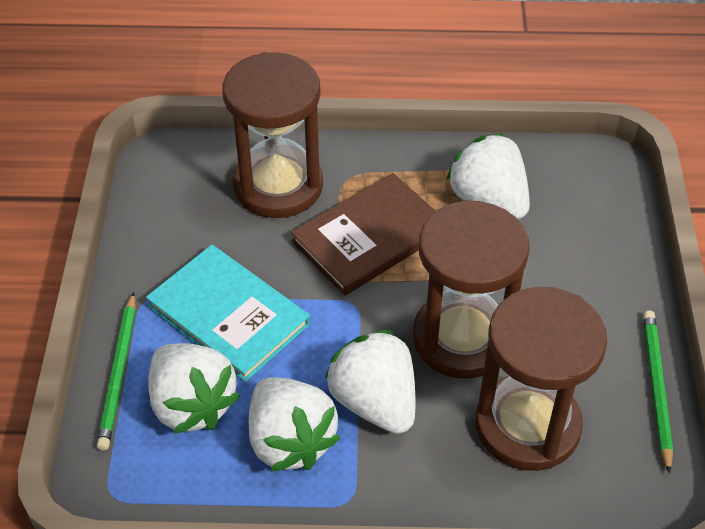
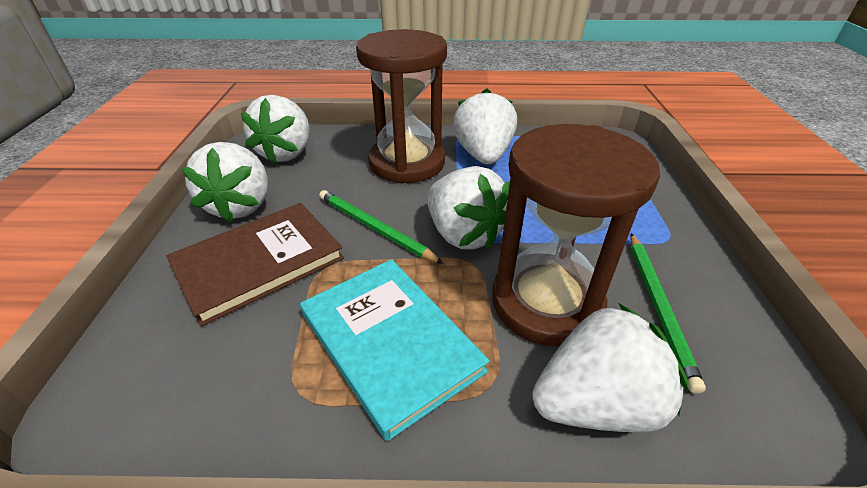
brown hourglass: [222,52,323,218] [413,200,530,379] [475,287,607,471] = 3 -> [356,29,447,184] [492,124,660,347] = 2
white strawberry: [148,343,240,434] [249,377,340,471] [325,330,415,434] [446,133,530,219] = 4 -> [181,142,268,223] [241,95,310,164] [427,166,510,250] [453,89,517,165] [532,303,689,432] = 5

